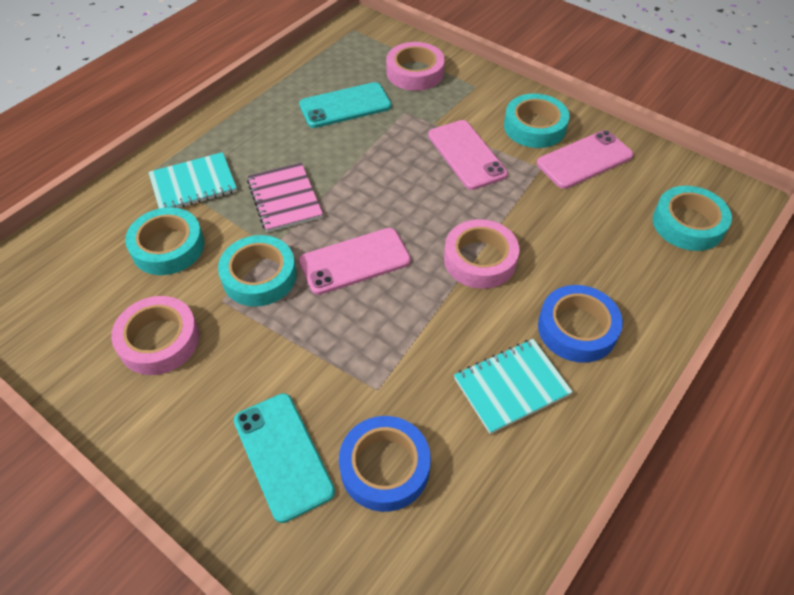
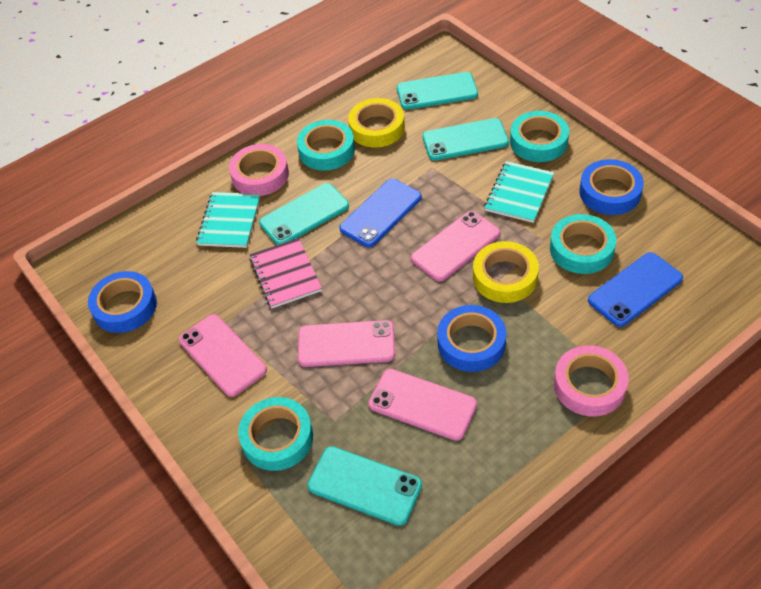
blue phone: none = 0 -> [339,179,421,247] [588,252,683,327] = 2
blue tape: [339,416,431,512] [538,285,623,363] = 2 -> [88,271,157,333] [437,305,506,372] [579,159,644,215] = 3
pink phone: [299,228,411,295] [428,120,508,190] [537,130,633,189] = 3 -> [179,314,267,397] [298,320,395,367] [368,369,477,441] [411,211,500,281] = 4
pink tape: [111,296,199,375] [386,42,445,91] [444,219,520,289] = 3 -> [229,144,289,196] [554,345,629,416] = 2
turquoise phone: [234,393,335,523] [299,82,391,128] = 2 -> [259,183,349,245] [307,446,422,526] [397,72,478,110] [422,118,509,161] = 4
yellow tape: none = 0 -> [348,98,405,148] [473,241,539,303] = 2

